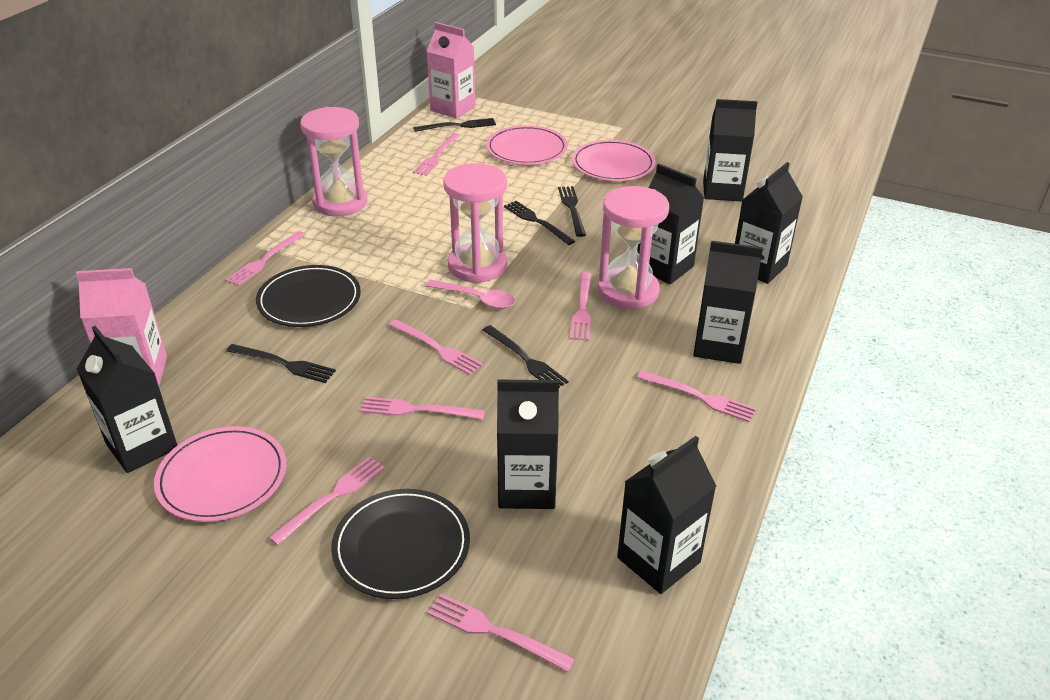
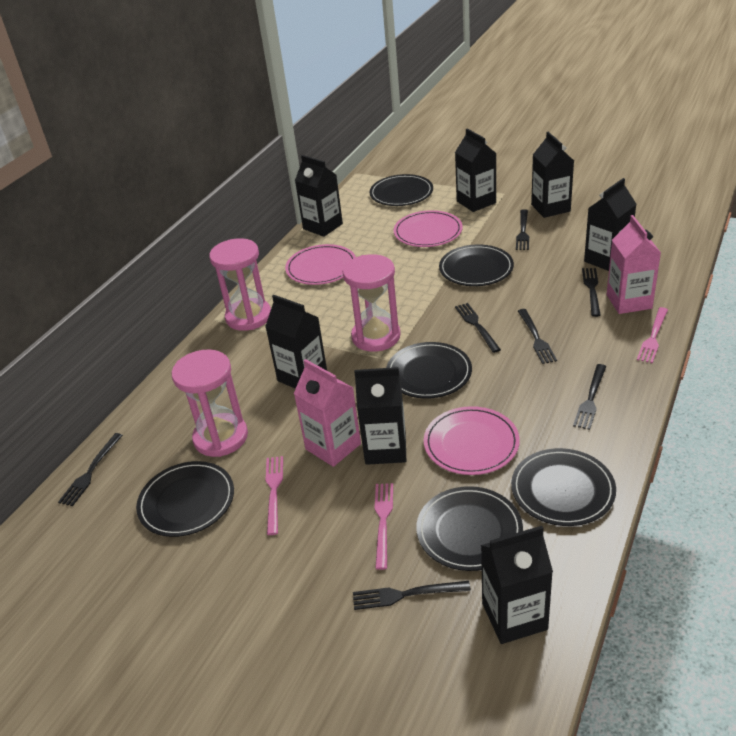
black fork: [226,344,336,383] [413,118,496,132] [483,325,568,388] [504,201,575,245] [558,186,586,237] = 5 -> [58,433,123,506] [353,581,471,610] [455,303,501,353] [516,209,529,250] [518,309,557,364] [573,364,607,430] [582,268,601,317] = 7
black plate: [256,265,361,327] [331,489,470,599] = 2 -> [136,461,234,537] [369,174,433,206] [386,342,472,399] [416,486,523,571] [439,245,514,286] [511,448,616,526] = 6
pink fork: [225,231,306,286] [269,457,385,545] [360,397,485,420] [389,320,483,375] [413,133,460,176] [427,594,575,672] [570,272,592,341] [637,370,756,422] = 8 -> [266,456,283,535] [374,483,393,570] [637,307,668,363] = 3
pink spoon: [425,280,515,309] = 1 -> none = 0

